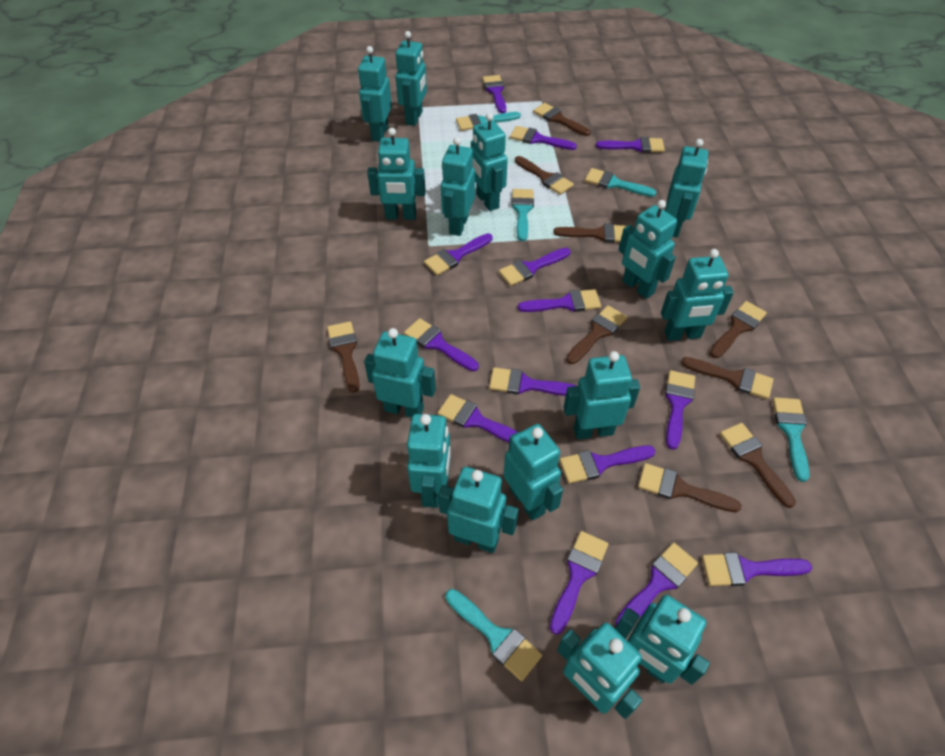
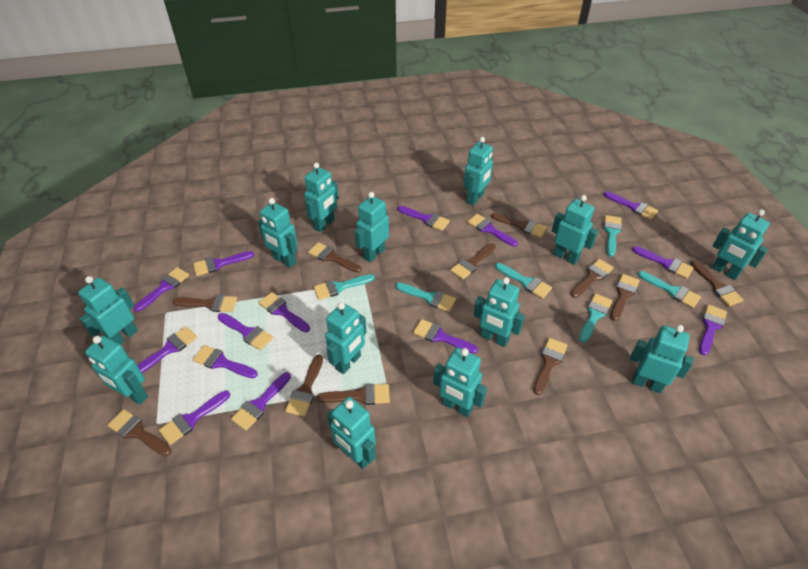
brown brush: [327,321,360,393] [515,156,574,195] [533,103,590,136] [553,223,628,243] [566,305,627,364] [638,463,741,512] [681,357,773,399] [709,301,767,358] [720,423,796,508] = 9 -> [108,409,172,456] [172,295,237,312] [285,355,323,417] [308,242,362,273] [317,384,390,405] [450,243,496,279] [491,213,547,238] [533,338,567,395] [570,259,614,298] [611,274,640,321] [691,261,744,306] = 11
turquoise brush: [445,589,542,681] [456,112,521,131] [512,189,534,241] [585,168,656,197] [773,397,810,482] = 5 -> [313,274,375,300] [396,283,456,312] [495,263,552,299] [579,293,612,343] [604,215,622,257] [638,271,701,308] = 6
turquoise robot: [358,46,392,142] [364,328,436,418] [367,128,426,220] [396,31,427,126] [407,414,451,508] [438,467,518,553] [441,137,475,236] [470,113,508,211] [504,424,563,521] [557,623,642,719] [563,351,640,440] [615,595,710,685] [618,200,677,299] [661,249,734,341] [665,139,708,238] = 15 -> [78,276,138,345] [85,336,148,405] [258,198,298,268] [304,163,339,232] [325,302,367,374] [327,397,376,469] [355,192,389,262] [433,347,487,417] [464,137,493,206] [474,277,525,347] [552,195,598,265] [630,325,694,393] [712,209,770,280] = 13

